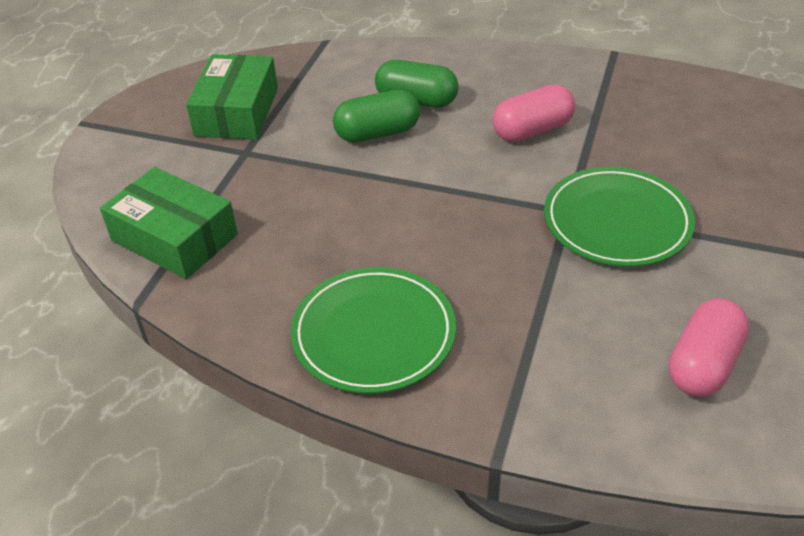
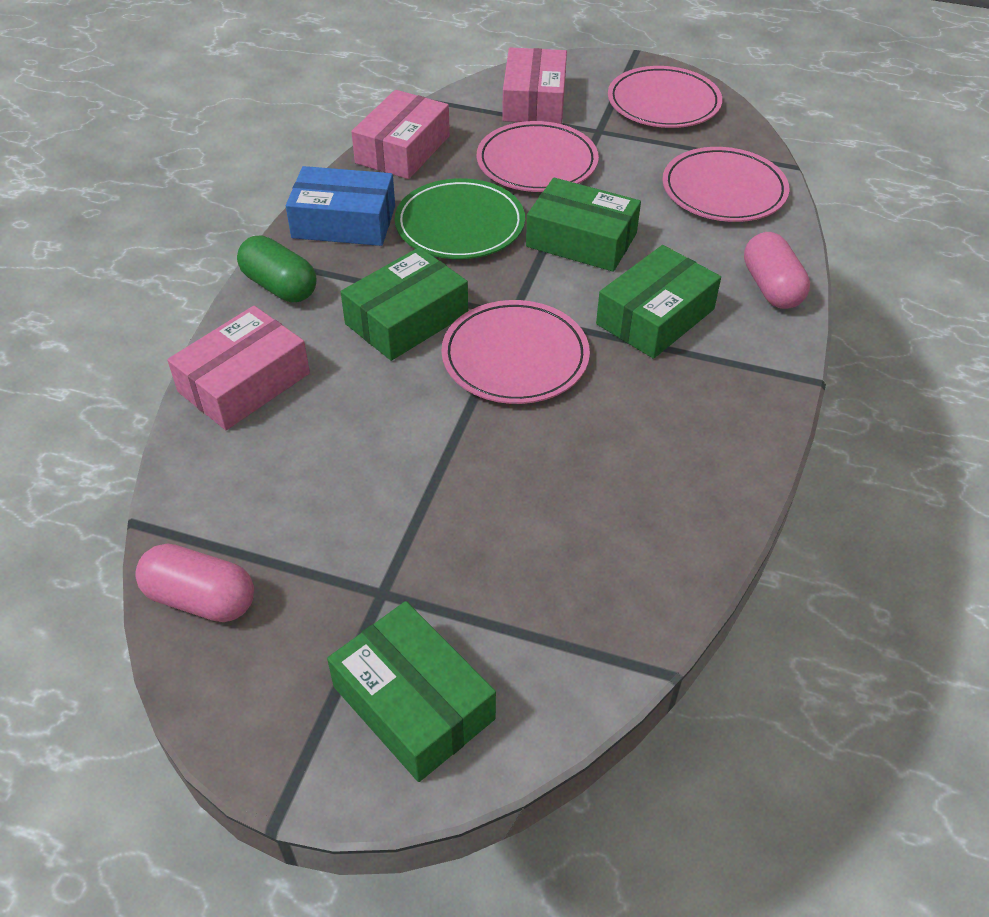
blue box: none = 0 -> [286,166,395,246] = 1
green box: [100,167,238,279] [186,54,278,140] = 2 -> [327,601,496,782] [341,247,468,361] [526,177,641,272] [596,245,721,359] = 4
green capsule: [333,89,420,143] [375,60,459,108] = 2 -> [237,235,316,302] = 1
green plate: [290,267,456,394] [544,167,695,267] = 2 -> [395,178,525,259] = 1
pink box: none = 0 -> [167,306,310,430] [351,90,450,179] [502,48,567,124] = 3
pink plate: none = 0 -> [441,300,590,404] [477,121,599,192] [608,66,722,128] [662,147,790,222] = 4

